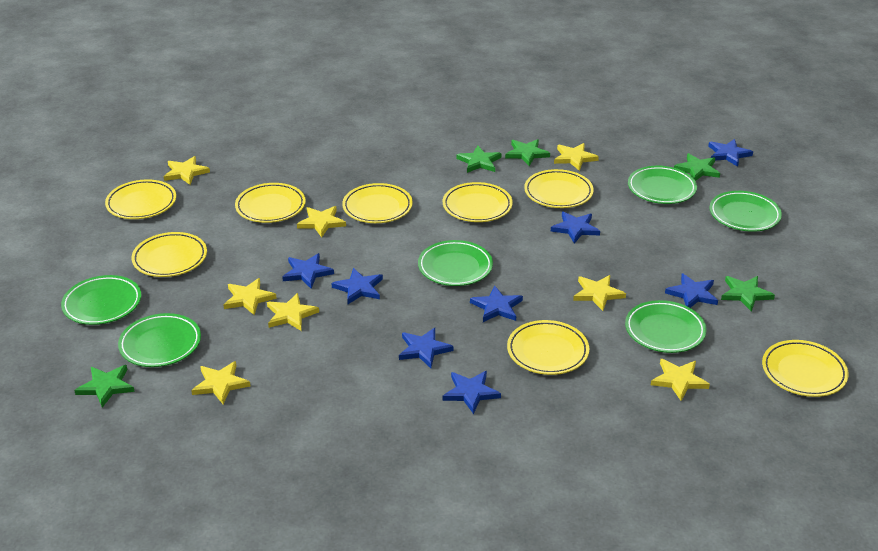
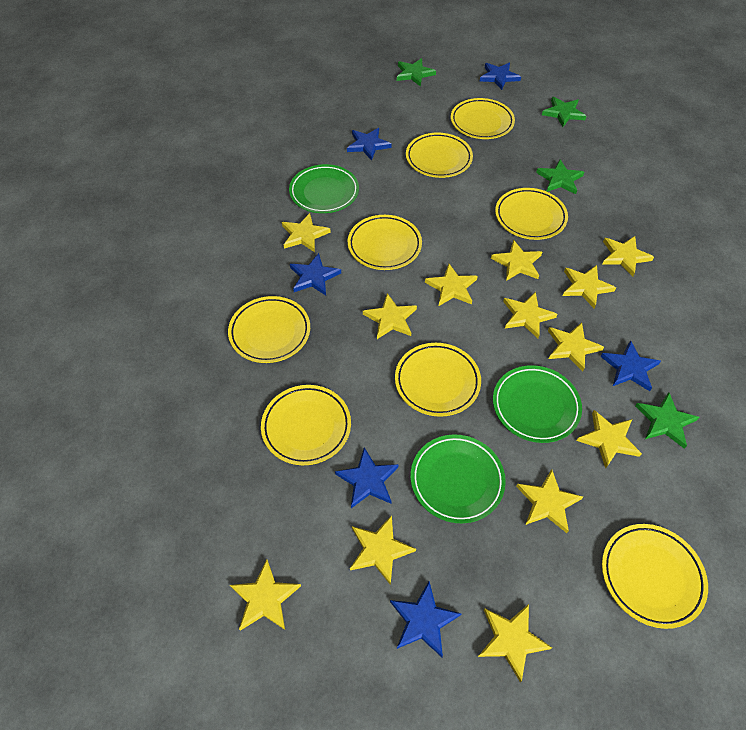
blue star: [282,253,334,289] [331,268,383,304] [399,328,454,368] [443,371,501,414] [470,285,523,322] [551,211,600,244] [665,273,718,308] [708,139,753,167] = 8 -> [290,253,341,296] [335,447,399,508] [347,128,392,161] [390,582,462,657] [479,63,521,90] [600,340,661,391] = 6
green plate: [61,275,141,325] [118,313,201,367] [418,240,493,286] [625,300,707,353] [628,166,697,204] [709,191,782,232] = 6 -> [289,164,359,213] [411,435,506,523] [493,365,582,443] = 3
green star: [74,365,135,408] [456,146,501,173] [505,139,550,166] [674,153,720,181] [721,276,775,312] = 5 -> [397,58,436,87] [536,159,584,194] [542,97,586,127] [635,392,700,449] = 4
yellow star: [163,156,210,185] [191,361,251,404] [223,278,277,315] [267,293,319,331] [297,206,346,238] [554,143,599,171] [573,275,626,311] [651,359,710,401] = 8 -> [230,560,301,631] [282,213,331,252] [350,515,416,585] [363,293,417,339] [425,264,478,306] [478,604,552,682] [491,240,542,281] [503,292,557,338] [516,469,583,533] [548,323,604,372] [563,265,616,308] [577,410,642,469] [602,236,654,277] = 13

